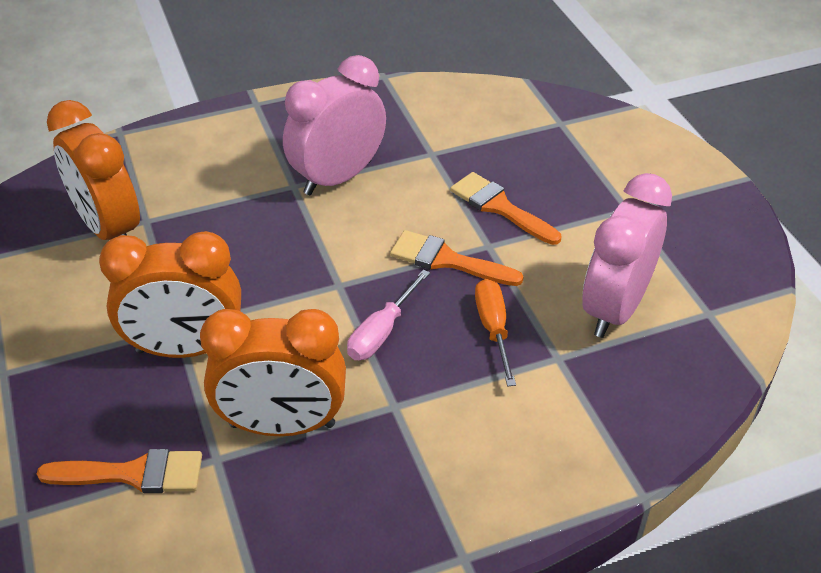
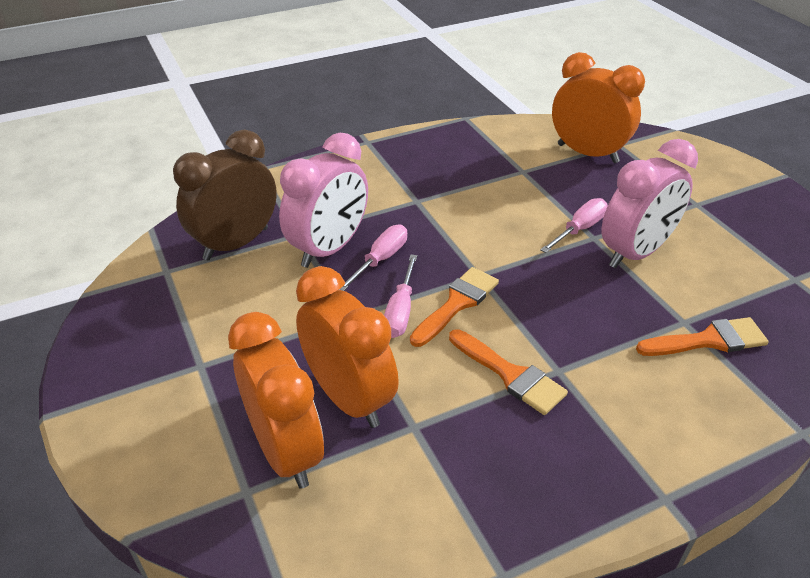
brown clock: none = 0 -> [173,130,277,260] = 1
orange screwdriver: [475,279,516,386] = 1 -> none = 0
pink screwdriver: [347,270,430,360] = 1 -> [339,225,407,291] [384,255,417,338] [540,198,608,253] = 3

